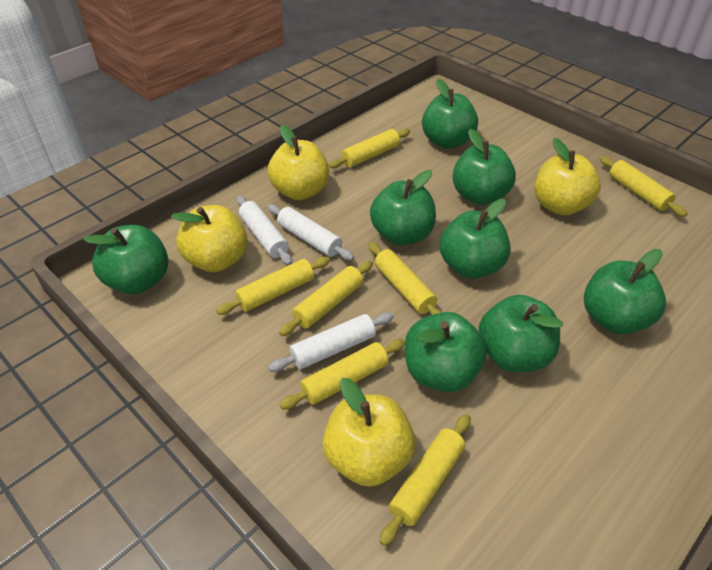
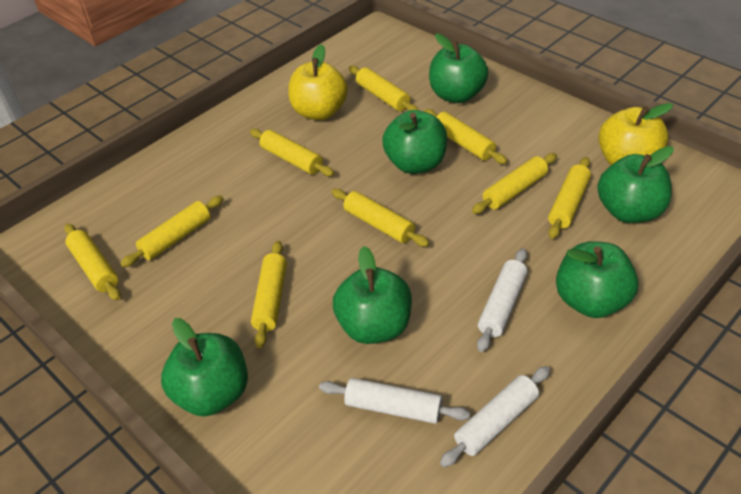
green apple: [83,225,168,294] [370,170,436,245] [405,312,487,392] [422,79,478,149] [439,199,511,279] [452,129,516,205] [479,295,563,372] [584,249,666,334] = 8 -> [161,318,248,416] [333,246,412,344] [382,110,447,174] [429,34,489,103] [556,241,639,318] [597,146,674,223] = 6
yellow apple: [171,205,248,272] [268,125,329,200] [322,378,415,487] [535,138,601,215] = 4 -> [288,44,348,120] [598,103,673,165] = 2
yellow rolling pin: [216,257,330,315] [279,260,373,336] [279,339,405,409] [329,129,410,169] [369,242,442,315] [380,414,471,546] [600,156,688,217] = 7 -> [64,224,121,301] [120,195,223,267] [250,129,334,176] [251,241,287,348] [332,189,430,247] [349,66,418,111] [424,109,507,164] [472,153,557,214] [548,157,591,239] = 9

